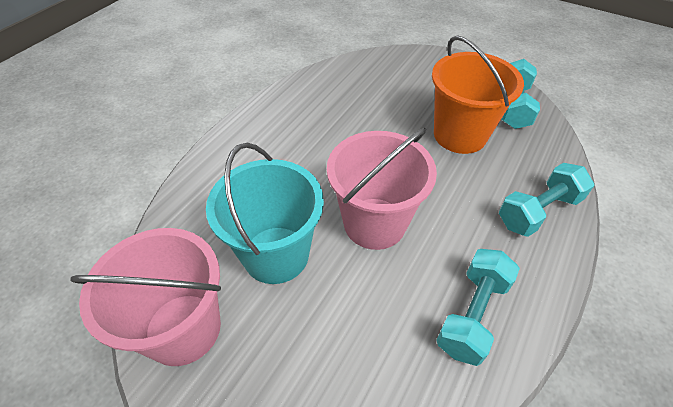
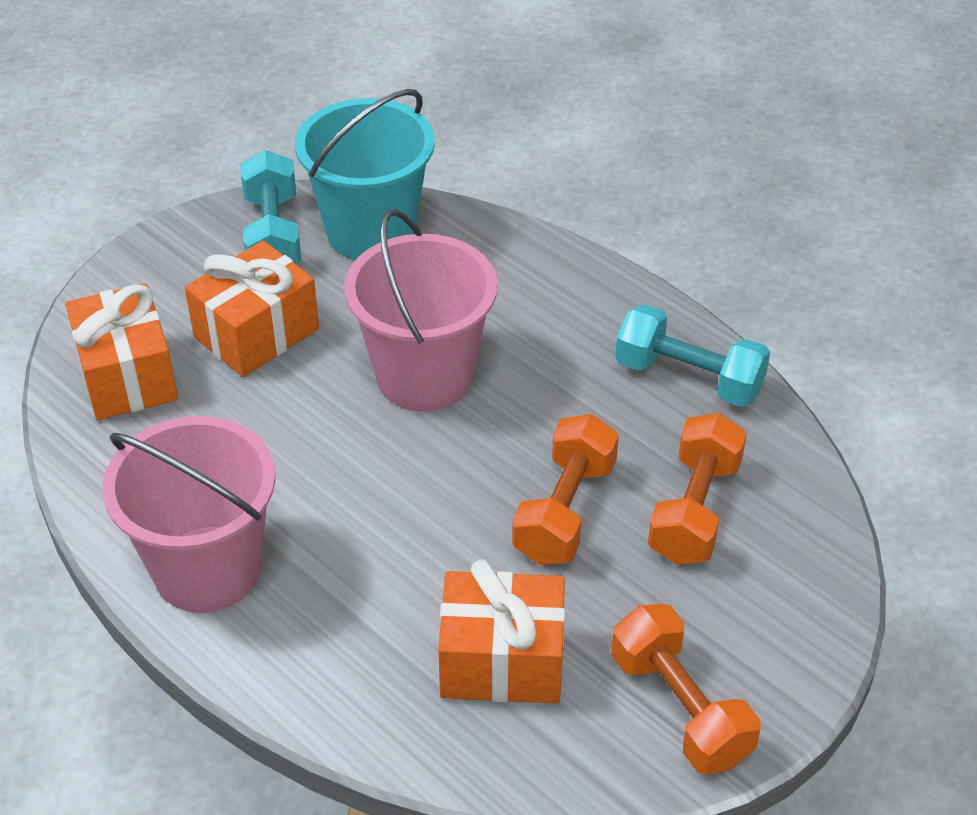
orange bucket: [432,36,524,154] = 1 -> none = 0
orange dumbbell: none = 0 -> [512,414,619,565] [611,604,761,775] [648,413,747,565] = 3
orange gift: none = 0 -> [66,283,178,420] [185,240,319,377] [438,559,565,704] = 3
turquoise dumbbell: [436,249,520,366] [499,163,595,237] [501,59,540,129] = 3 -> [240,150,301,264] [615,304,770,407] = 2

